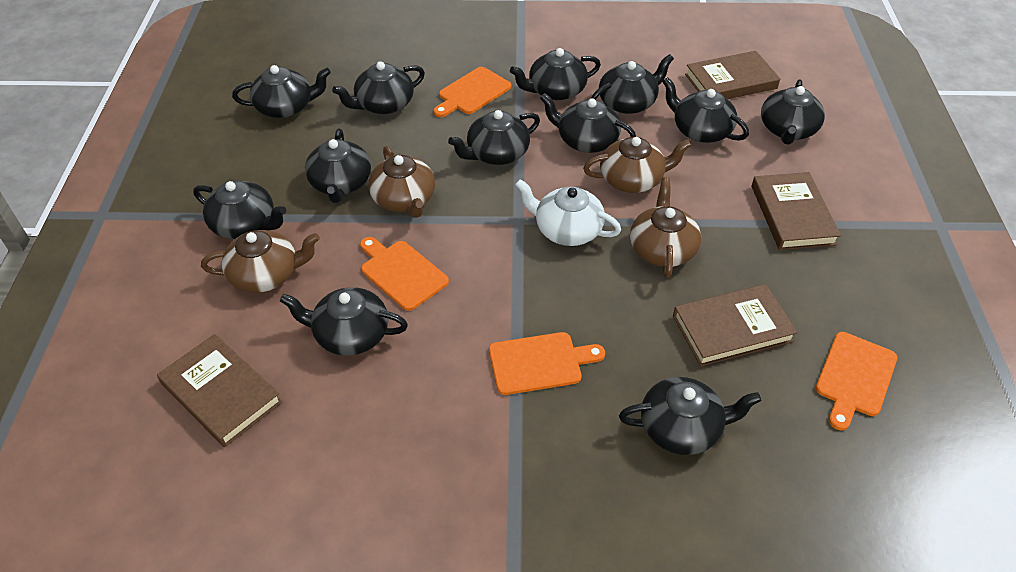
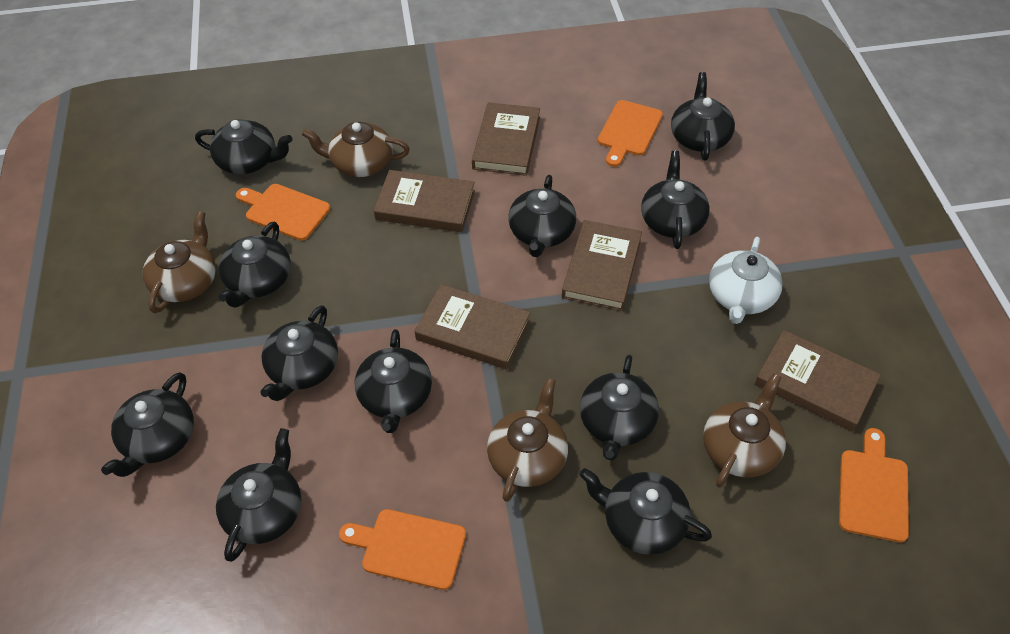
black teapot: [193,180,286,239] [232,65,331,118] [280,287,408,356] [305,129,371,203] [332,61,425,114] [448,110,540,165] [510,48,601,100] [540,93,636,153] [591,54,674,114] [619,377,761,455] [662,77,749,143] [761,79,825,145] = 12 -> [101,372,194,477] [195,119,293,174] [216,428,301,562] [219,222,291,308] [260,305,338,401] [355,329,432,433] [508,175,576,257] [580,355,659,460] [580,468,712,555] [641,151,710,249] [671,72,735,160] = 11
brown book: [157,334,282,447] [673,284,798,366] [685,51,780,99] [752,172,841,250] = 4 -> [374,170,475,232] [415,284,530,369] [472,102,540,176] [562,220,642,311] [755,330,881,432] = 5

